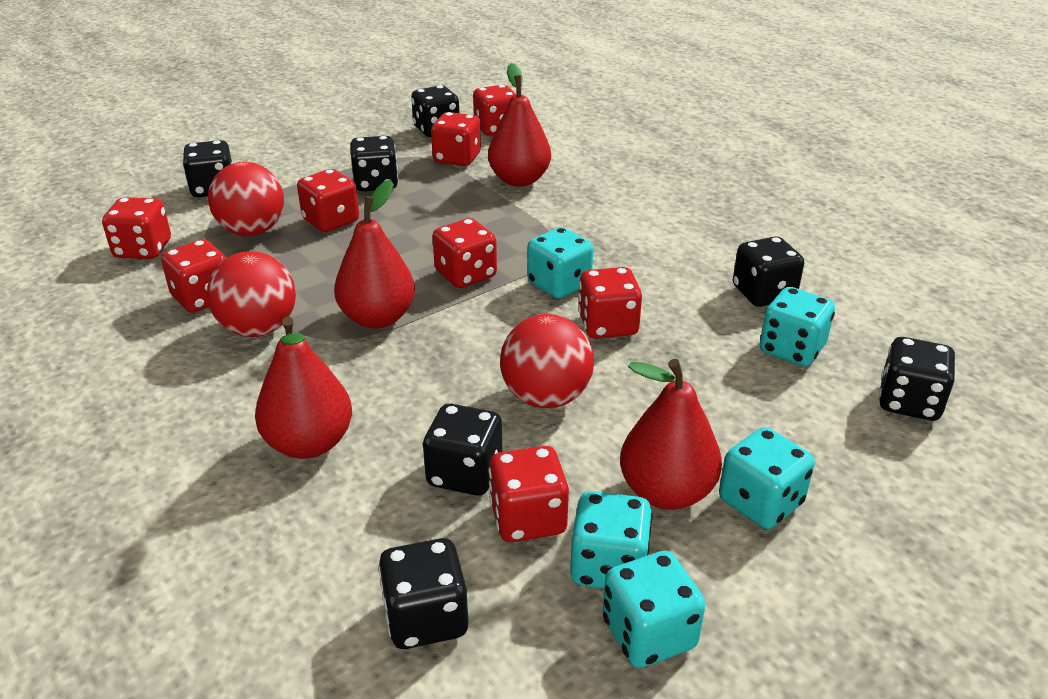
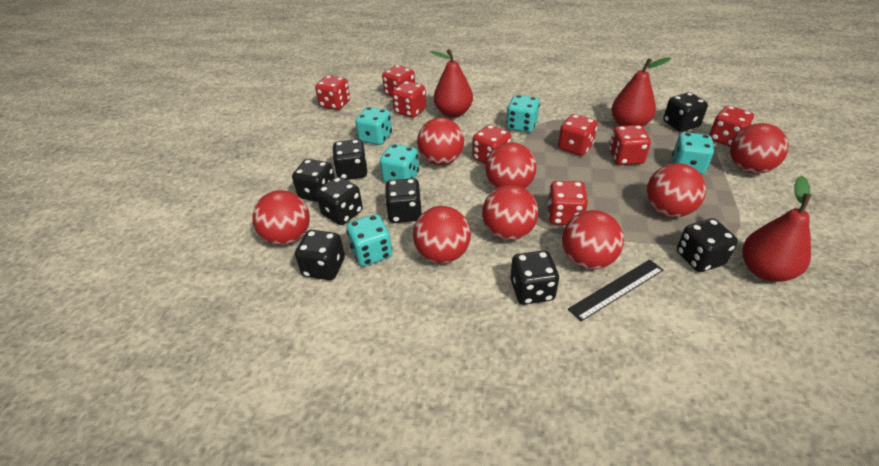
black dice: [182,140,232,197] [350,136,398,191] [378,538,468,649] [411,85,459,137] [423,404,502,496] [733,236,804,307] [879,337,956,421] = 7 -> [292,159,335,202] [295,230,345,280] [316,177,363,225] [332,139,367,180] [385,178,422,223] [510,250,559,305] [663,92,708,132] [677,218,738,272] = 8
black ruler: none = 0 -> [568,259,663,322] = 1
red ball: [207,251,296,337] [208,162,284,236] [500,314,594,408] = 3 -> [252,190,310,245] [413,206,471,264] [417,118,464,165] [482,185,538,240] [486,142,536,188] [562,210,624,270] [647,163,706,218] [730,123,789,174] = 8
red pear: [255,317,352,459] [334,180,415,328] [488,63,551,187] [620,359,722,510] = 4 -> [431,49,473,117] [611,57,671,126] [742,176,812,282] = 3

